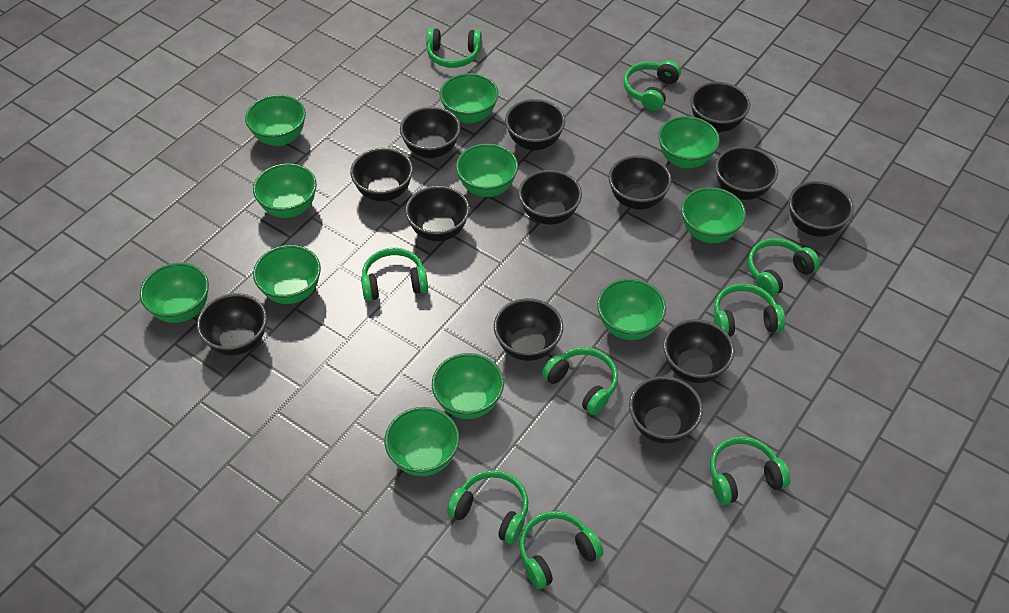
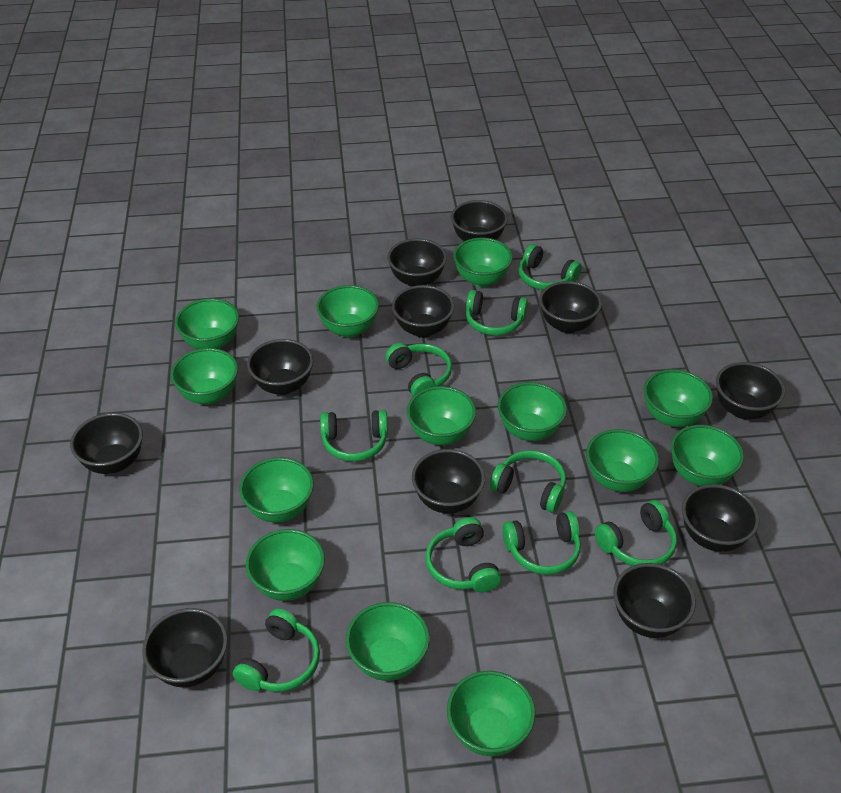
black bowl: [197,293,267,355] [350,148,413,201] [400,107,461,159] [405,186,470,241] [494,298,563,361] [505,99,565,151] [518,170,582,225] [609,155,672,210] [629,376,703,444] [663,319,734,383] [690,82,750,133] [715,146,778,200] [789,181,854,237] = 13 -> [70,413,143,474] [142,608,228,687] [247,339,313,395] [387,238,447,287] [392,285,454,338] [412,449,485,514] [451,200,508,241] [539,281,602,333] [613,563,696,638] [682,484,759,552] [716,362,785,419] = 11
green bowl: [140,263,209,323] [245,95,306,146] [253,163,317,218] [253,245,321,304] [384,407,460,476] [432,353,504,419] [439,73,499,124] [456,144,518,197] [597,279,666,340] [658,116,720,168] [681,187,746,243] = 11 -> [171,348,238,404] [175,298,239,349] [239,457,314,523] [246,529,325,601] [316,285,379,338] [346,602,430,681] [407,386,476,445] [447,671,536,756] [453,237,513,287] [498,382,567,441] [586,429,659,492] [644,369,713,427] [671,425,744,486] = 13

